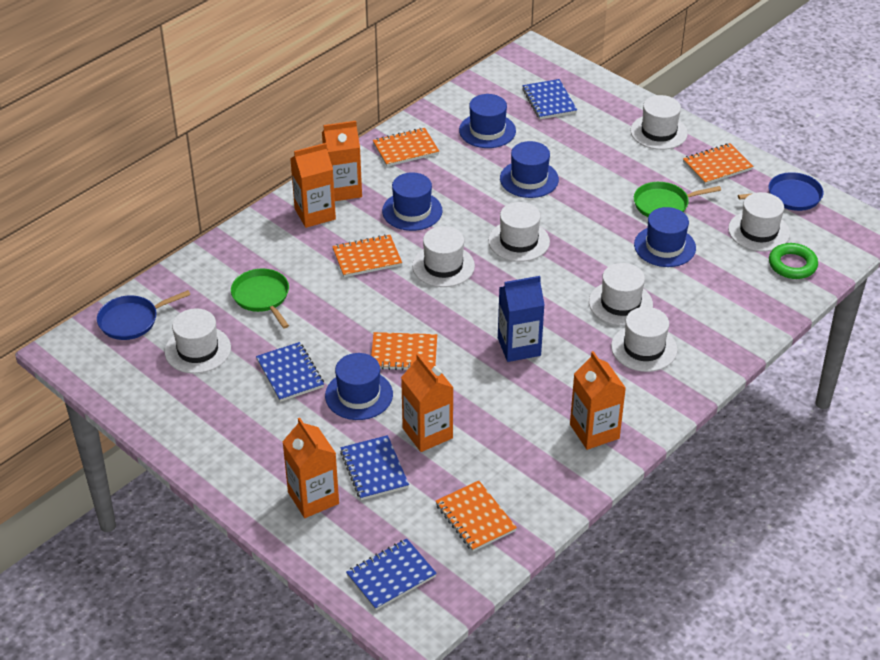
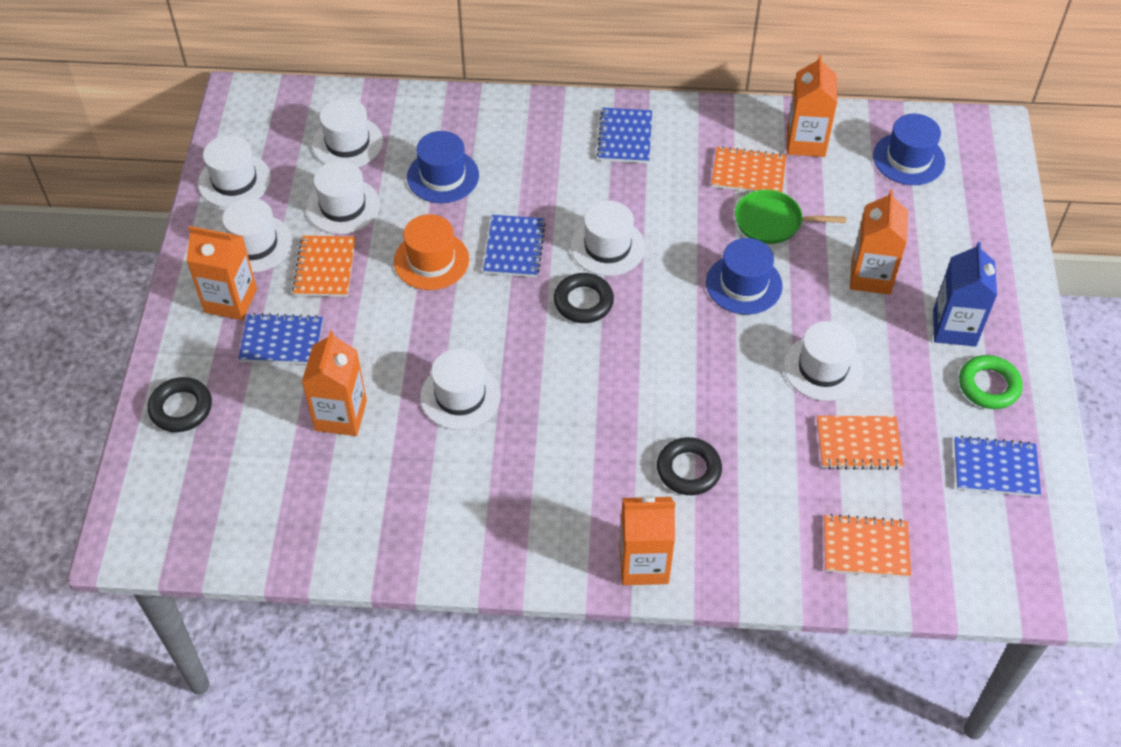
black ring: none = 0 -> [148,377,212,432] [554,273,614,323] [657,437,722,495] = 3
blue hat: [325,353,393,420] [382,172,443,231] [459,94,516,148] [500,141,559,198] [634,207,696,267] = 5 -> [407,131,479,203] [706,238,783,315] [873,114,945,185] = 3
blue pan: [97,290,190,340] [738,172,824,211] = 2 -> none = 0
green pan: [231,269,289,328] [634,182,721,217] = 2 -> [735,190,846,244] = 1
orange hat: none = 0 -> [394,214,469,290] = 1
orange notebook: [332,234,402,277] [371,332,437,370] [373,128,439,167] [436,481,517,552] [683,143,753,185] = 5 -> [292,236,355,297] [711,146,786,192] [817,416,904,470] [824,514,911,578] = 4

